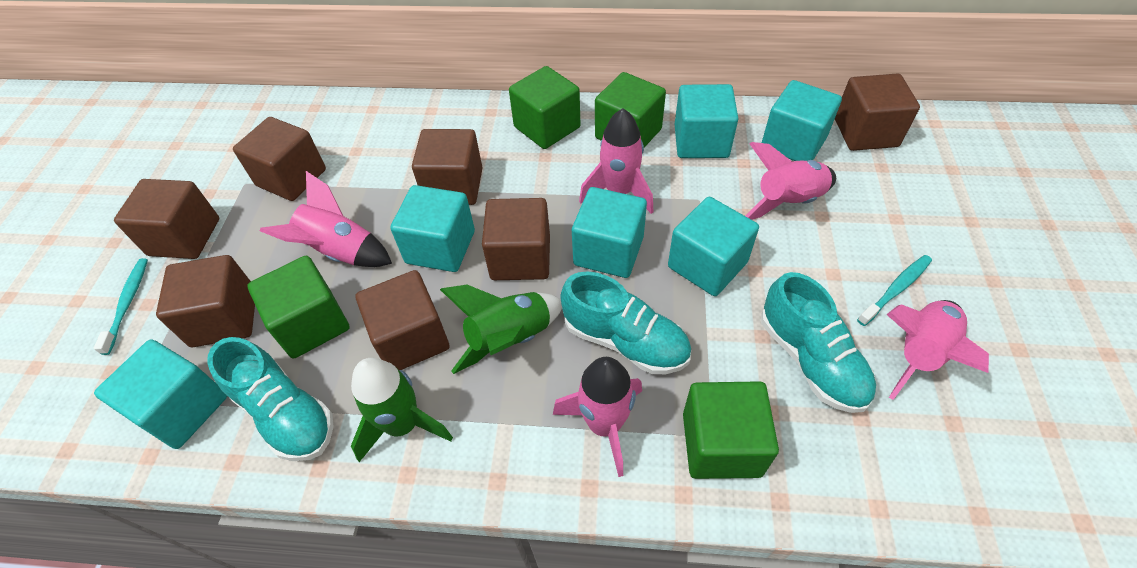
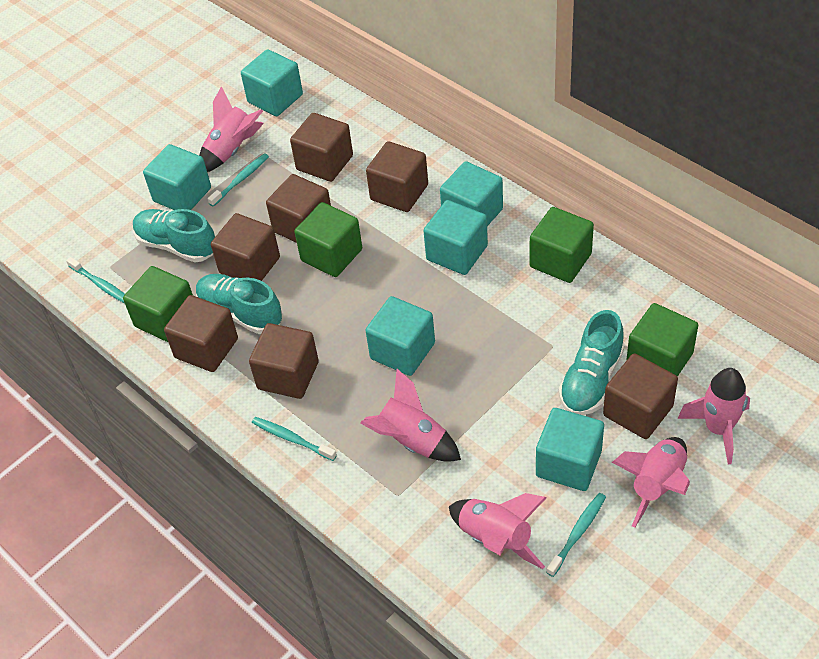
green rocket: [351,358,453,462] [440,285,562,374] = 2 -> none = 0
turquoise toothbrush: [94,258,148,355] [857,255,932,326] = 2 -> [66,257,125,303] [208,153,269,207] [252,417,337,461] [546,493,606,577] = 4

